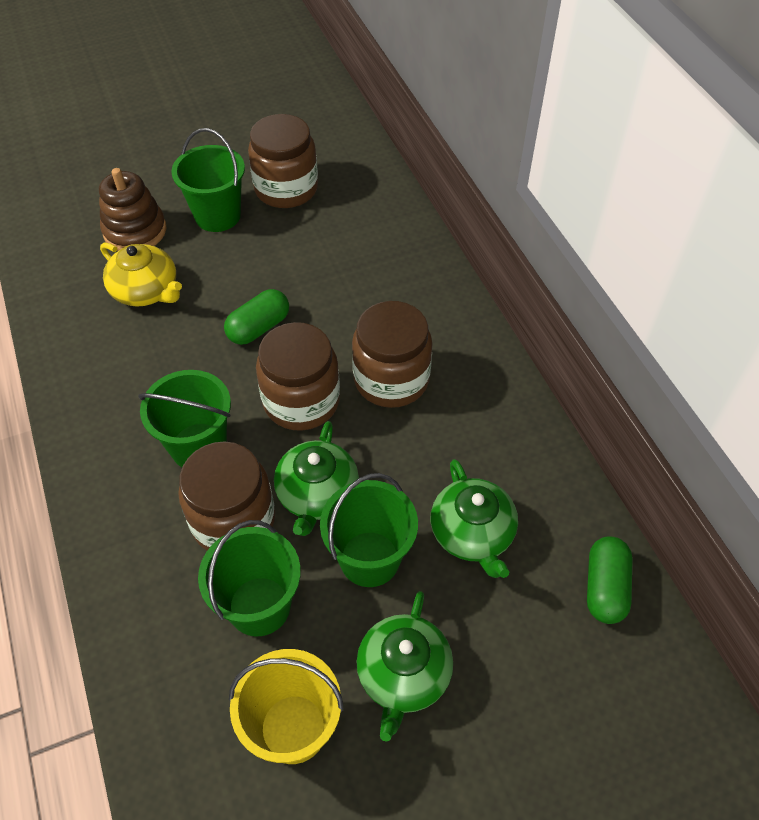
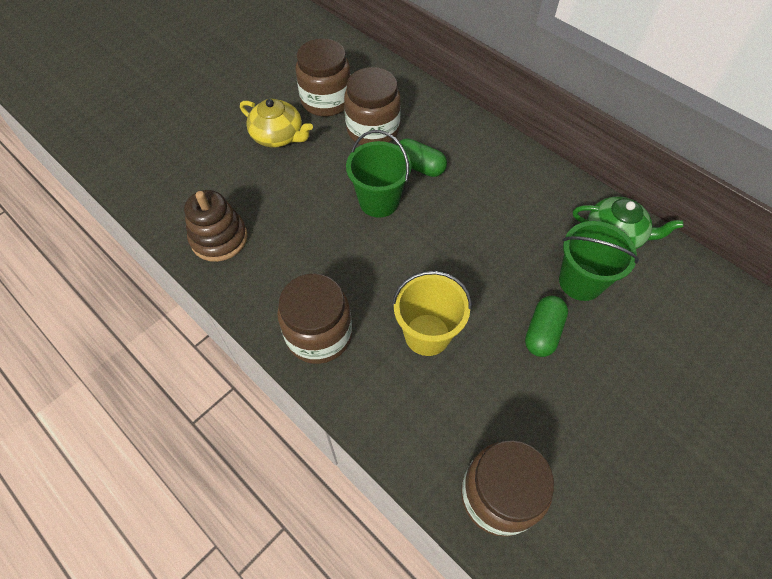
green bucket: [138,370,231,467] [171,128,245,232] [198,520,301,636] [320,473,418,587] = 4 -> [346,130,412,218] [559,221,639,301] = 2
green teapot: [274,421,359,536] [356,591,453,742] [431,459,518,578] = 3 -> [573,197,684,249] = 1

